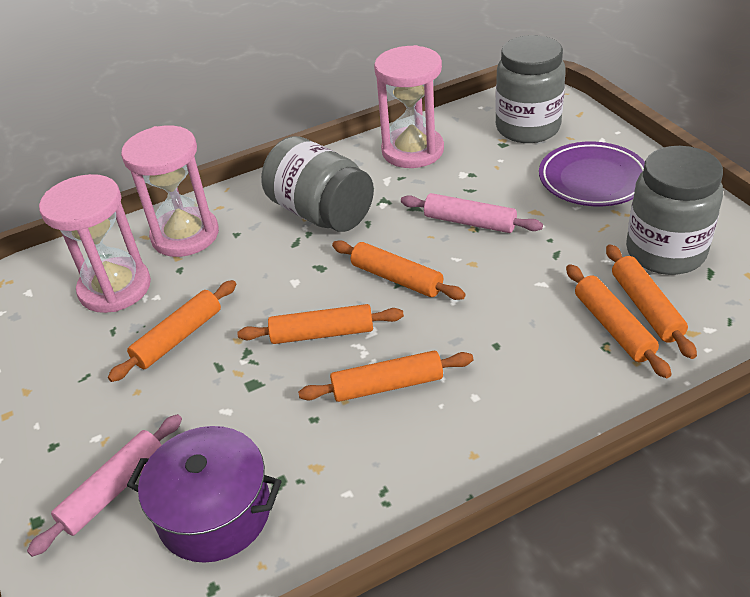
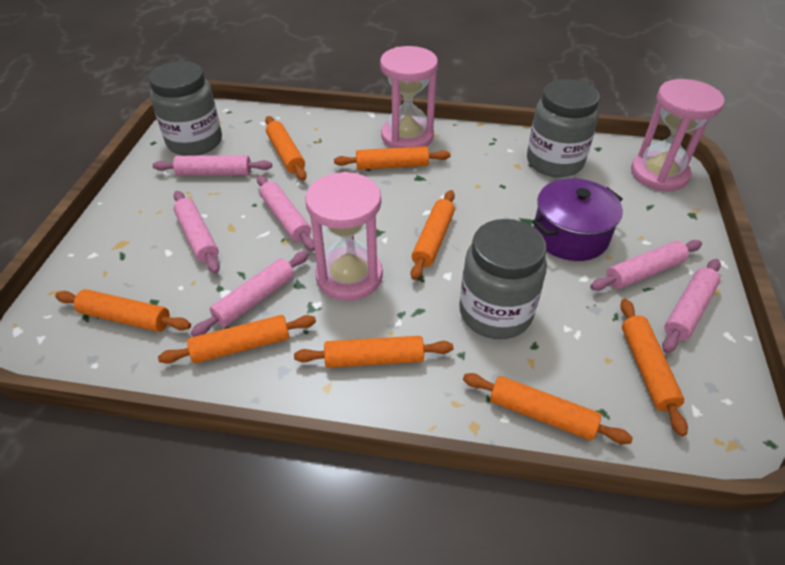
orange rolling pin: [108,280,236,382] [237,304,404,344] [298,351,473,402] [332,240,466,300] [566,264,672,378] [606,244,697,359] = 6 -> [55,289,191,332] [158,315,316,364] [265,116,307,181] [294,336,453,368] [334,146,450,170] [411,190,455,280] [463,373,633,444] [620,299,688,436] = 8
pink rolling pin: [27,414,182,557] [401,193,543,233] = 2 -> [152,155,272,176] [173,191,220,273] [191,251,309,337] [257,175,315,251] [590,240,702,291] [662,259,721,353] = 6
purple plate: [539,142,645,206] = 1 -> none = 0

